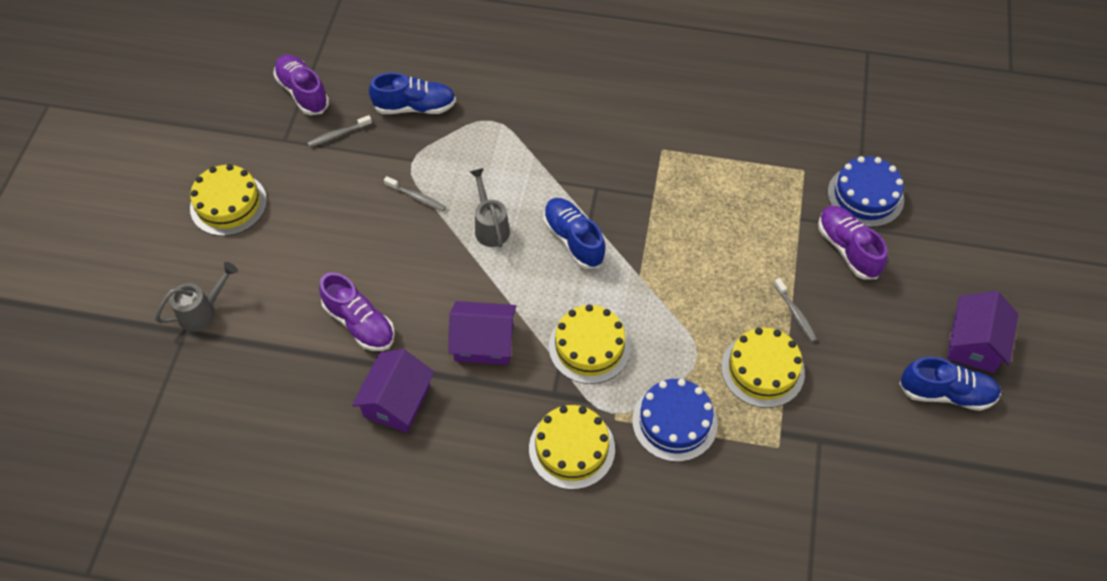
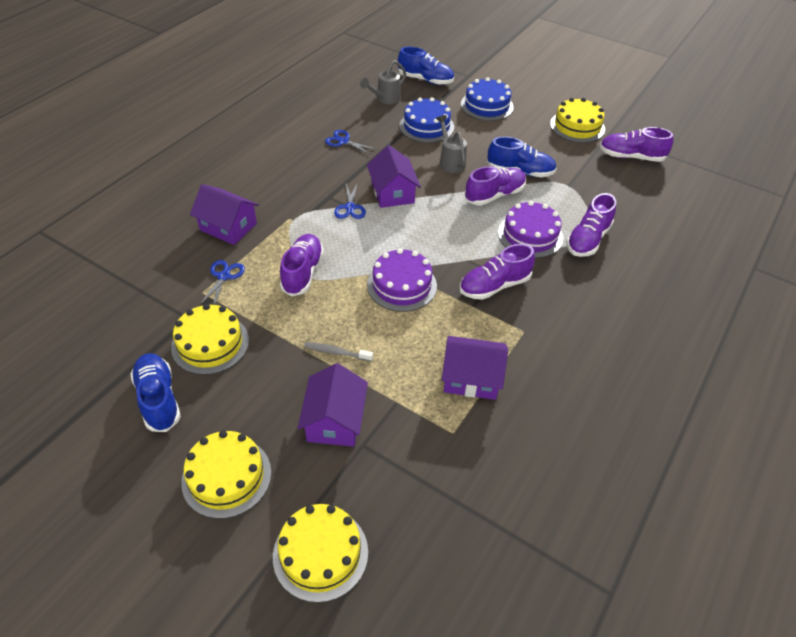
blue scissors: none = 0 -> [199,260,245,306] [325,130,378,155] [334,182,366,219] = 3
grey toothbrush: [307,115,372,147] [384,176,446,212] [774,278,817,342] = 3 -> [304,342,373,362] = 1
purple cake: none = 0 -> [367,248,437,312] [498,201,563,258] = 2
purple house: [352,349,434,433] [448,301,516,365] [947,291,1019,373] = 3 -> [190,184,259,245] [298,363,368,447] [367,145,421,208] [442,336,508,400] = 4
purple shoe: [273,54,329,115] [319,272,395,351] [818,206,887,279] = 3 -> [280,234,324,296] [460,244,535,300] [465,166,526,206] [566,193,616,257] [600,127,673,162] = 5

